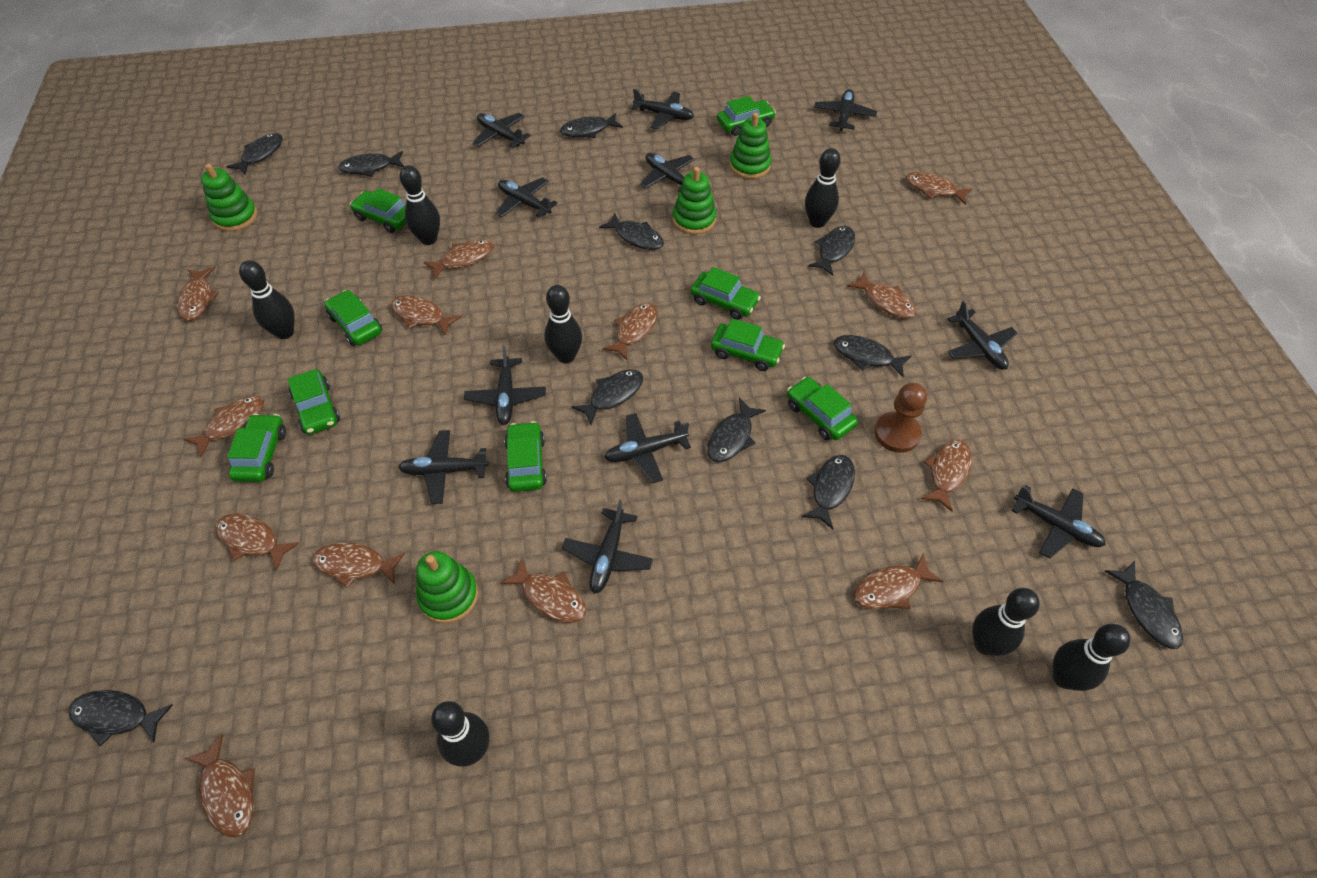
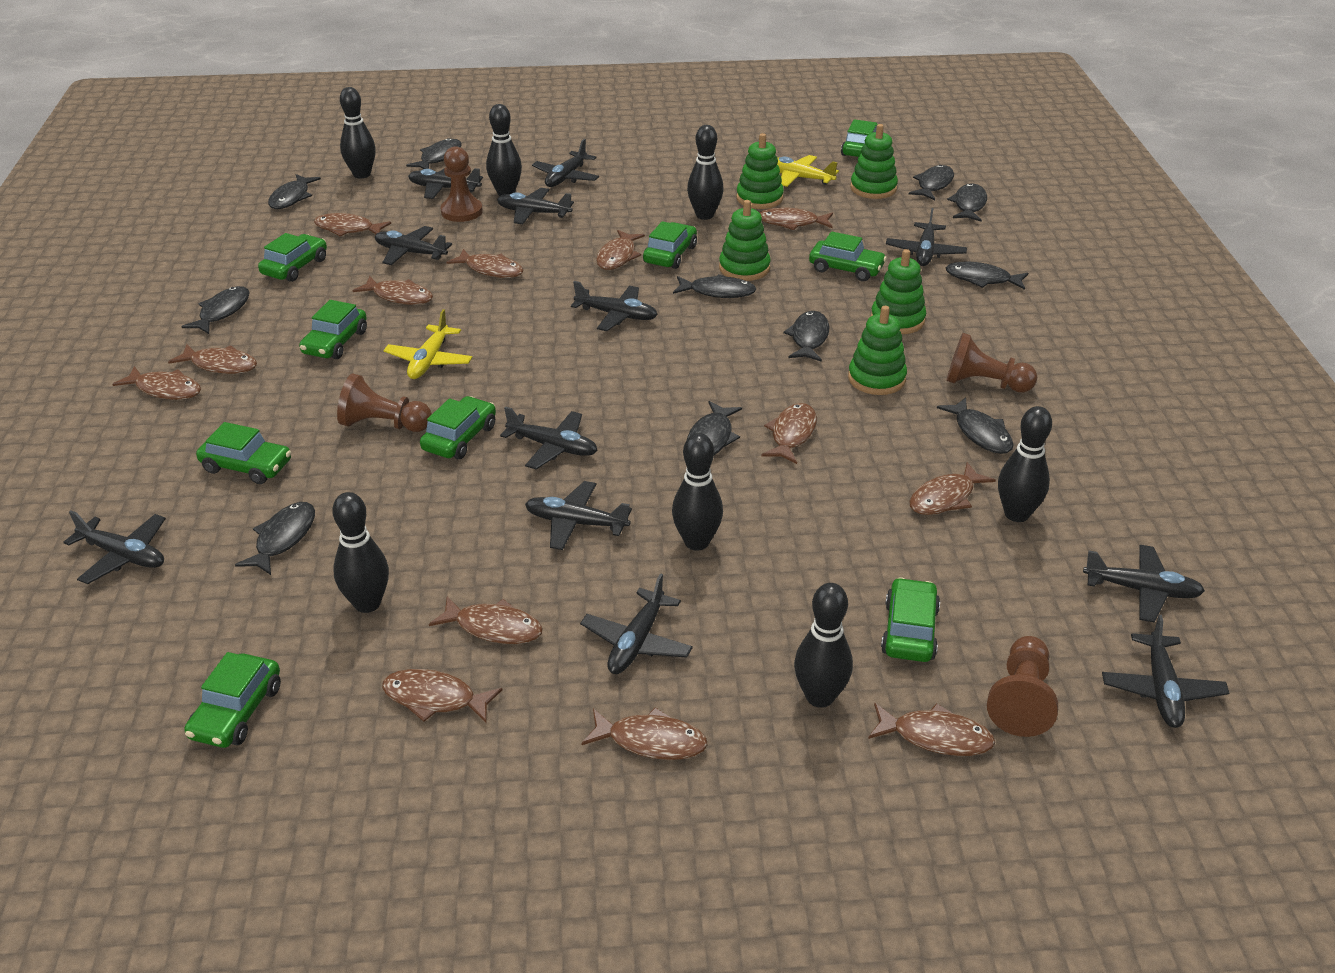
black plane: [398,430,489,504] [464,346,546,425] [473,113,531,148] [496,177,558,218] [562,499,653,594] [604,413,691,483] [631,89,694,129] [640,153,695,192] [814,89,877,131] [947,300,1018,370] [1012,485,1106,559] = 11 -> [63,511,166,584] [375,226,452,265] [408,168,483,199] [497,188,574,224] [500,406,597,469] [525,481,632,550] [532,139,599,187] [571,281,658,331] [580,573,693,674] [886,208,967,266] [1083,545,1205,623] [1102,615,1229,728] = 12
brown pawn: [874,383,927,453] = 1 -> [337,373,432,432] [441,146,483,222] [946,333,1037,393] [987,636,1058,737] = 4
green stacking toy: [201,164,257,231] [416,551,478,623] [673,167,716,234] [730,112,771,179] = 4 -> [719,200,771,281] [736,133,784,209] [848,306,907,395] [850,124,898,199] [871,249,926,334] = 5
yellow plane: none = 0 -> [384,309,472,379] [777,155,839,187] = 2

